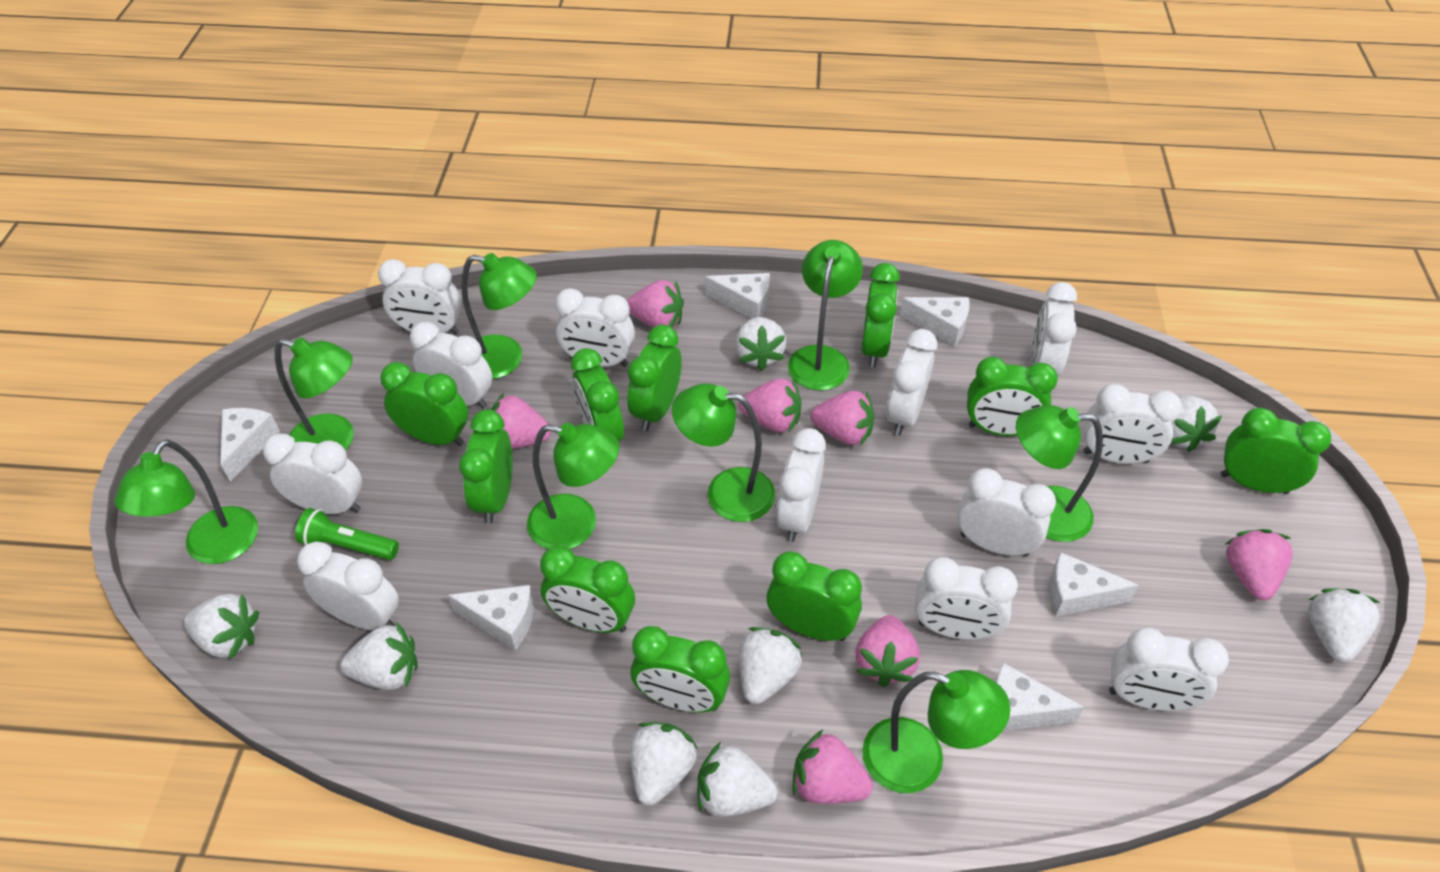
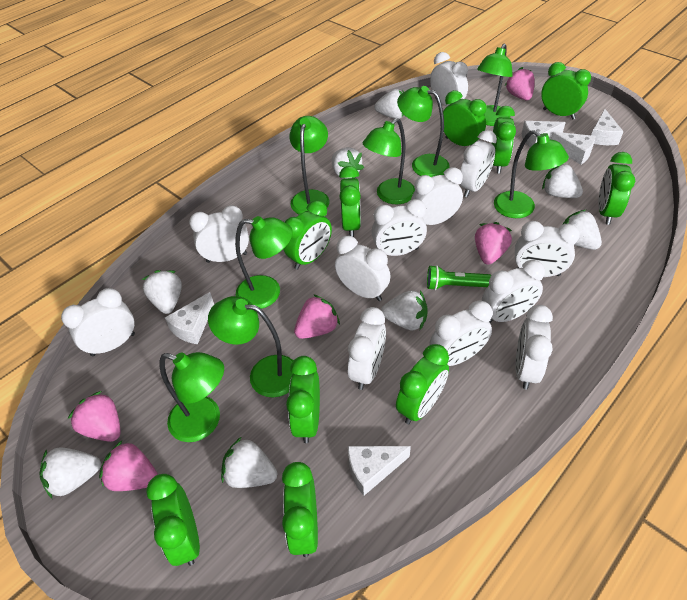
pink strawberry: [491,393,551,449] [627,280,684,328] [739,379,801,432] [792,730,873,804] [810,391,874,445] [855,615,920,687] [1225,529,1293,600] = 7 -> [68,391,121,442] [99,441,158,491] [294,294,340,339] [475,222,512,265] [505,67,535,100] = 5
white cheese: [220,408,280,482] [448,585,534,651] [705,273,770,319] [900,297,970,347] [995,663,1084,731] [1049,552,1139,617] = 6 -> [165,292,214,344] [348,446,411,496] [522,121,566,147] [551,132,595,165] [591,109,624,145] = 5

